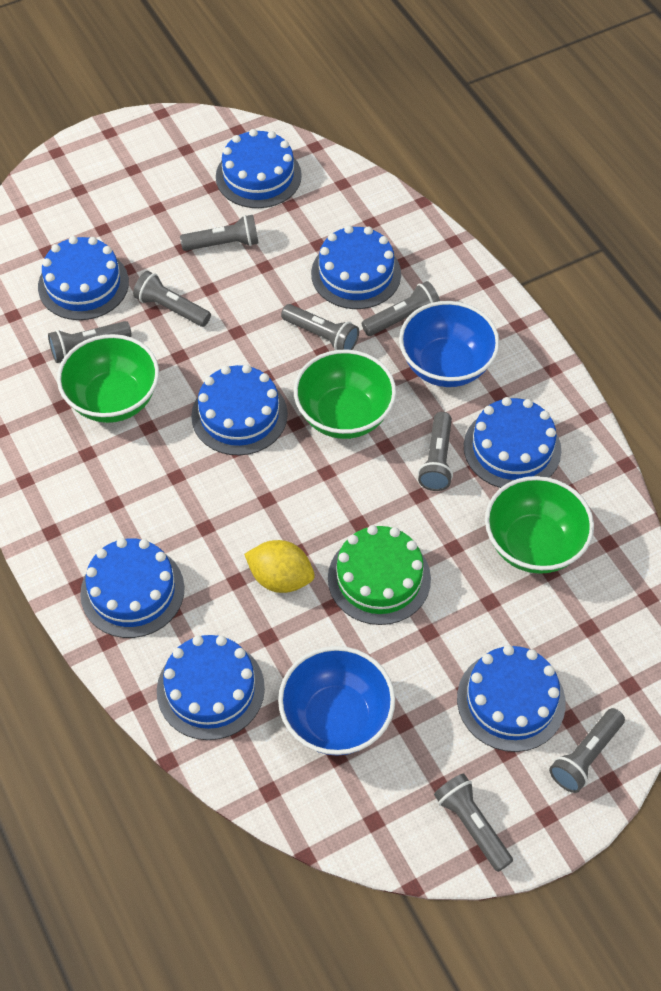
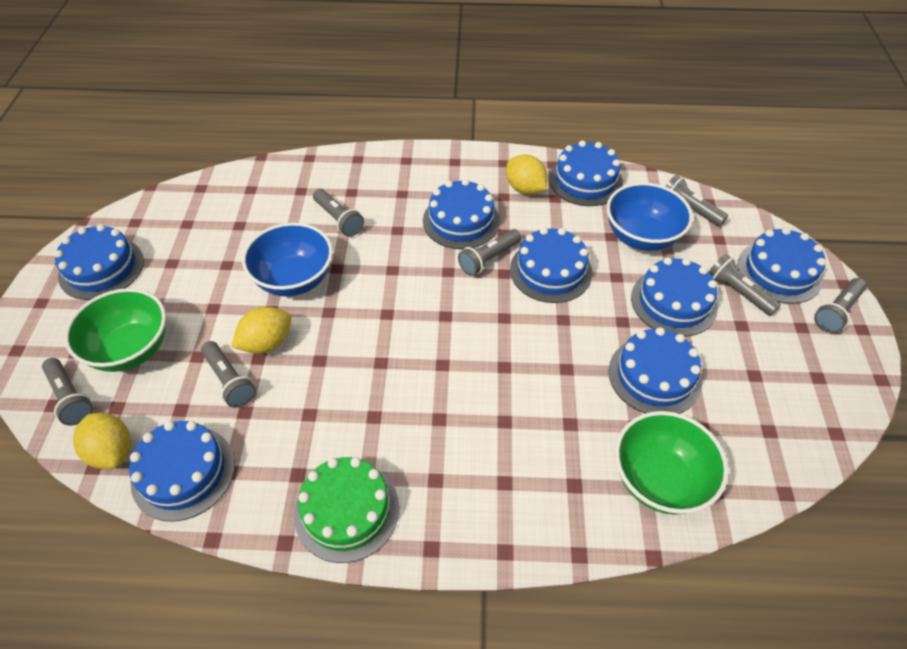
green bowl: [57,334,159,423] [294,349,396,439] [485,476,594,574] = 3 -> [65,288,166,372] [615,411,729,515] = 2
grey flashlight: [48,321,132,363] [133,271,211,327] [180,215,259,251] [281,304,359,350] [362,281,440,336] [418,412,453,491] [434,773,513,872] [549,708,625,793] = 8 -> [42,358,93,425] [201,341,256,408] [313,189,364,237] [458,229,521,276] [665,175,728,226] [709,254,781,316] [814,278,867,333] = 7
yellow lemon: [244,540,315,593] = 1 -> [73,413,131,469] [231,307,291,354] [506,155,548,195] = 3

